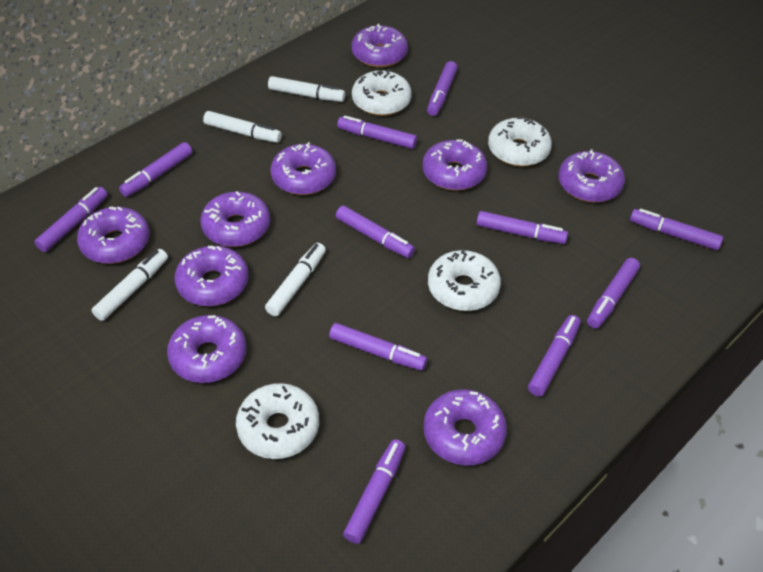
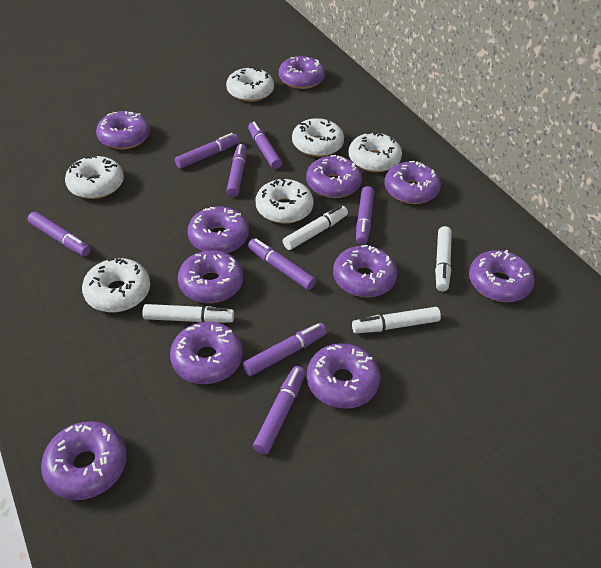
purple donut: [77,206,150,264] [167,315,246,383] [175,245,249,306] [200,192,270,247] [270,142,336,195] [351,24,408,67] [422,139,487,191] [423,389,507,466] [558,149,625,203] = 9 -> [41,421,127,500] [96,111,150,149] [170,322,243,384] [178,250,243,303] [187,206,249,253] [279,56,325,89] [306,155,362,198] [307,343,380,409] [333,245,397,298] [385,161,441,204] [469,249,535,302] = 11
purple marker: [34,187,108,252] [119,142,192,197] [329,323,427,371] [336,206,415,258] [337,116,417,149] [343,439,406,544] [427,61,458,116] [476,211,568,244] [528,315,581,397] [587,258,640,329] [630,209,723,250] = 11 -> [27,212,91,256] [175,133,239,169] [226,144,247,197] [243,323,327,376] [248,122,282,169] [248,238,316,290] [253,366,305,454] [356,186,374,245] = 8
white donut: [236,383,319,459] [352,69,412,116] [428,249,501,311] [488,117,552,167] = 4 -> [65,155,124,199] [82,258,150,312] [226,67,274,102] [256,177,314,224] [292,118,344,157] [349,132,402,172] = 6

